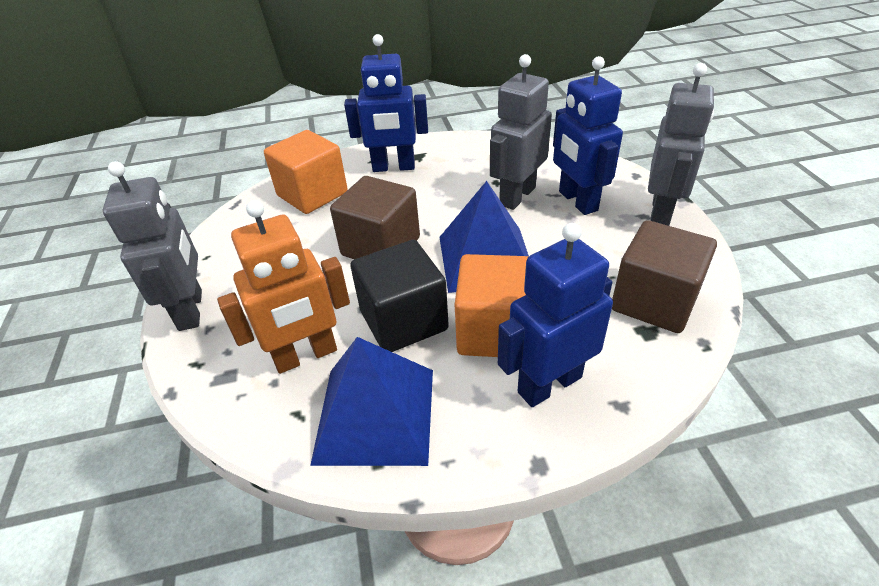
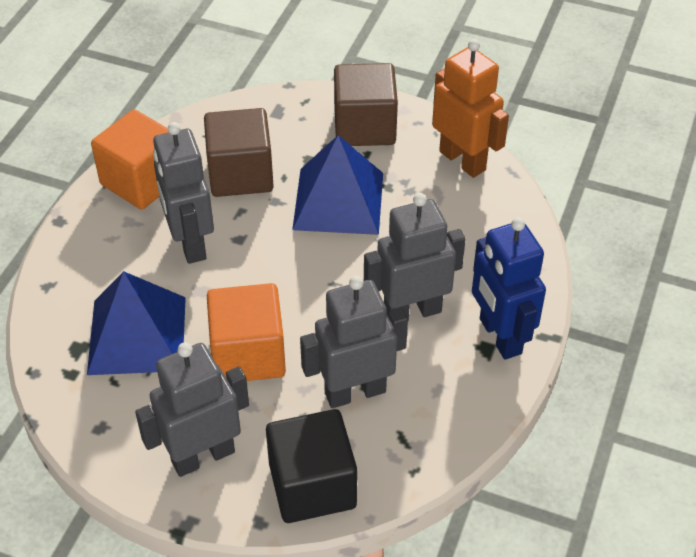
blue robot: [344,34,428,172] [498,223,613,407] [553,56,623,215] = 3 -> [472,217,546,360] = 1
grey robot: [103,161,202,331] [490,54,552,210] [648,63,714,226] = 3 -> [135,342,249,477] [153,122,214,264] [300,276,408,408] [364,193,466,321] = 4

